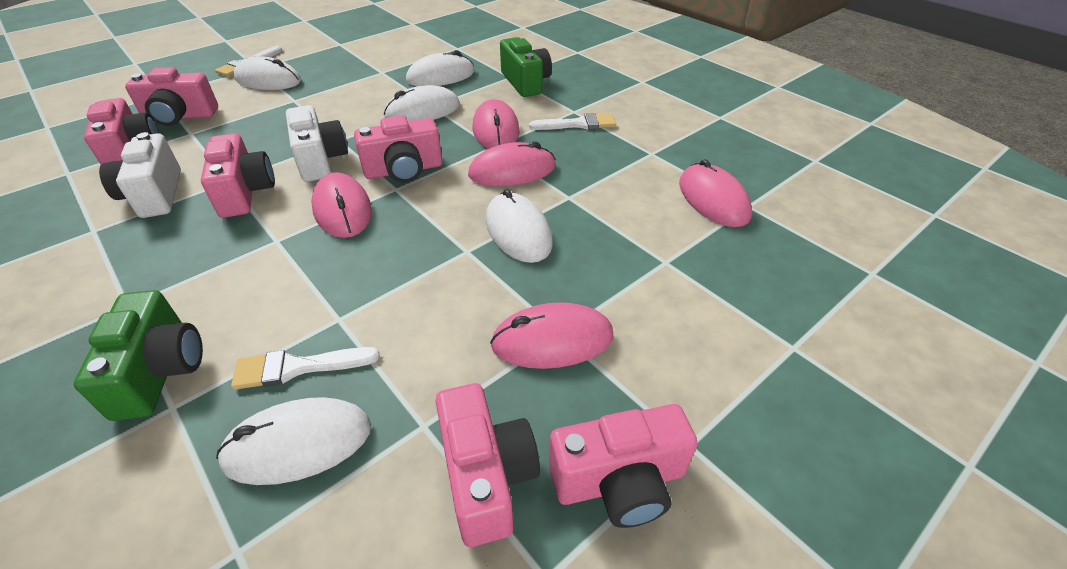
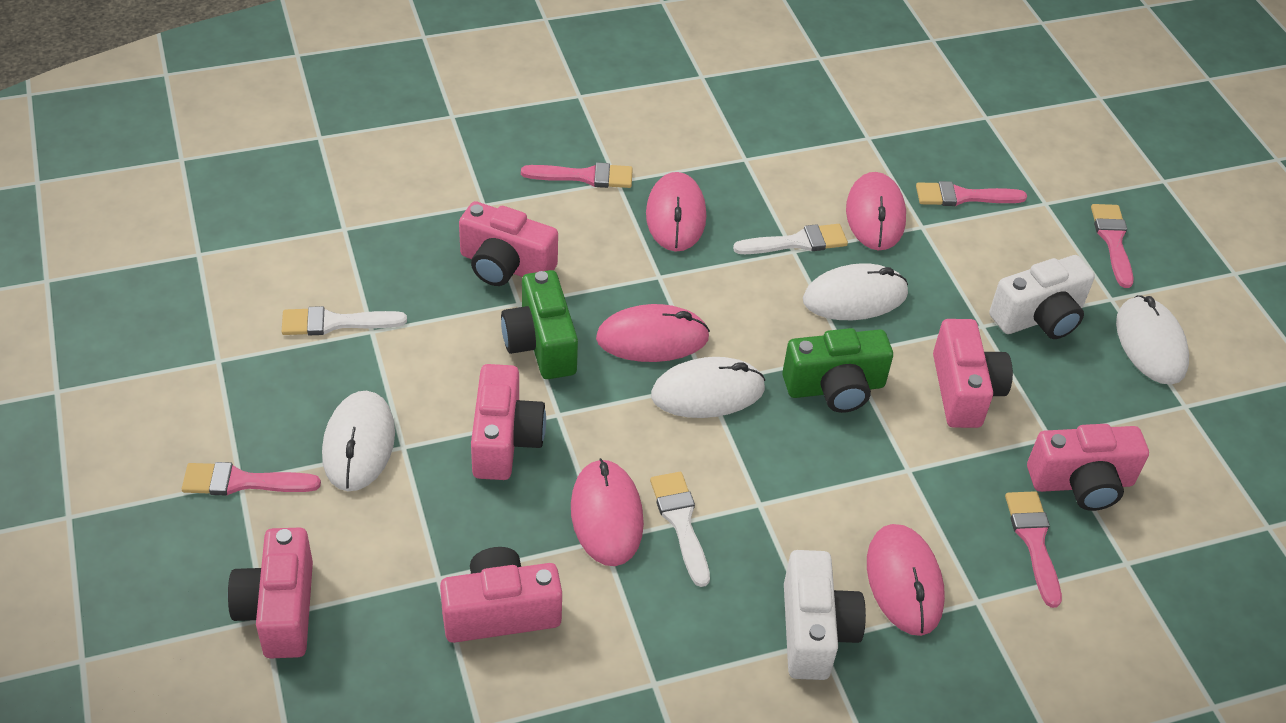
pink brush: none = 0 -> [182,462,321,495] [521,162,633,188] [916,181,1027,206] [1005,491,1062,608] [1091,204,1134,288] = 5
white mouse: [216,397,371,485] [234,57,301,90] [384,85,460,121] [406,50,474,86] [486,189,553,263] = 5 -> [322,391,395,491] [651,357,765,418] [803,263,908,320] [1116,295,1189,385] = 4

